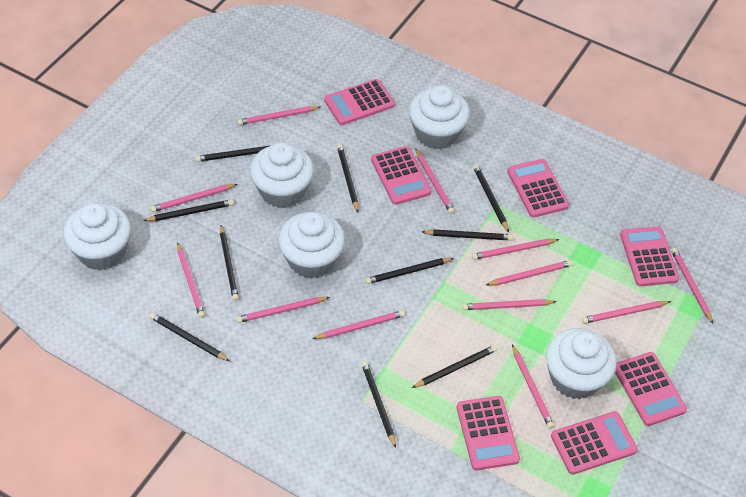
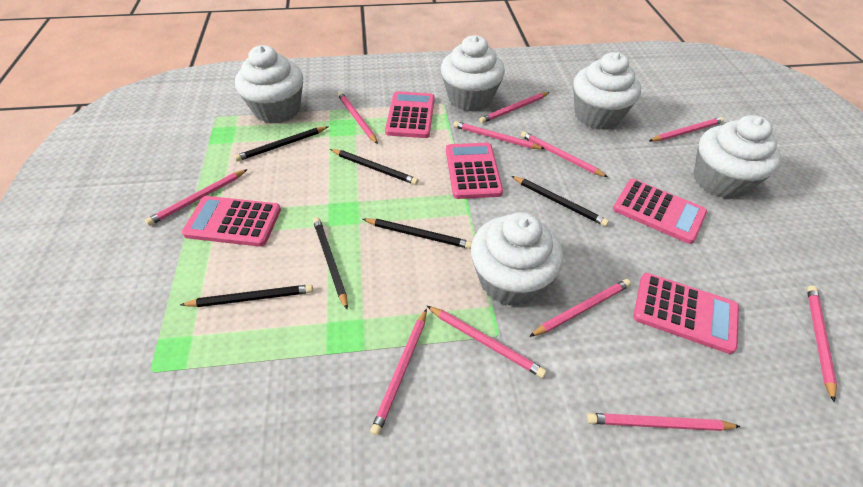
black pencil: [143,199,234,221] [150,313,229,361] [195,145,271,162] [220,225,239,301] [337,144,359,212] [361,361,396,448] [365,258,454,284] [412,345,497,388] [422,229,513,241] [473,164,509,232] = 10 -> [180,284,313,307] [234,126,328,162] [313,217,348,310] [330,149,418,185] [363,218,472,249] [511,176,609,226] = 6
pink calculator: [324,79,395,125] [371,146,432,205] [457,396,520,470] [507,159,569,218] [551,411,638,475] [615,352,687,426] [620,226,679,287] = 7 -> [182,196,281,247] [385,91,435,138] [446,143,503,199] [613,179,707,244] [633,273,739,354] = 5
pink pencil: [150,184,237,212] [177,242,205,318] [236,297,330,323] [237,106,320,125] [313,310,405,339] [415,148,455,214] [462,299,556,310] [472,239,559,260] [486,260,573,286] [512,344,554,429] [582,301,671,324] [671,248,713,324] = 12 -> [145,169,248,226] [338,92,378,144] [370,308,427,435] [427,306,546,378] [453,121,545,149] [479,92,550,123] [521,131,608,177] [529,279,631,337] [587,413,741,431] [649,117,724,142] [807,286,837,402] = 11

